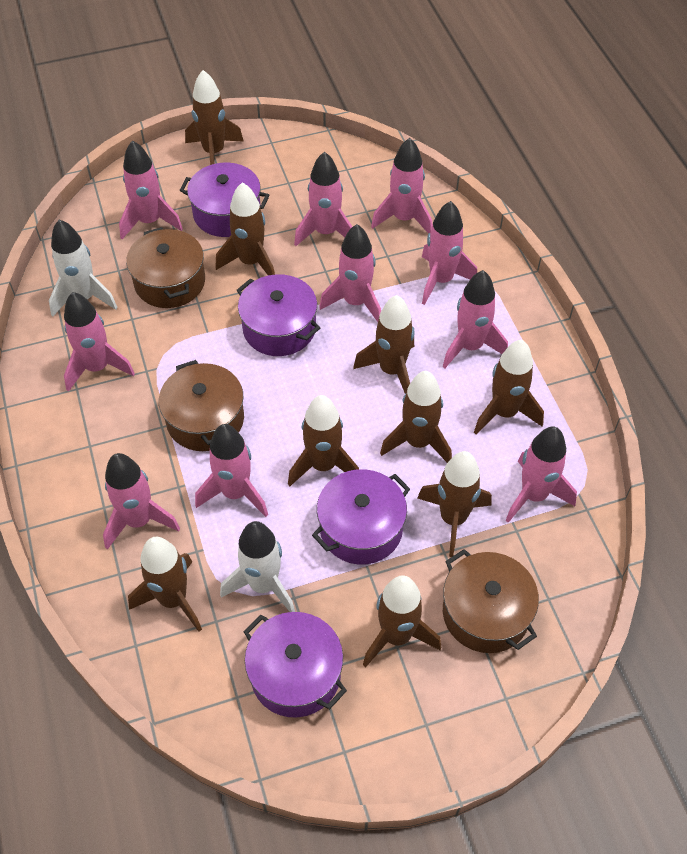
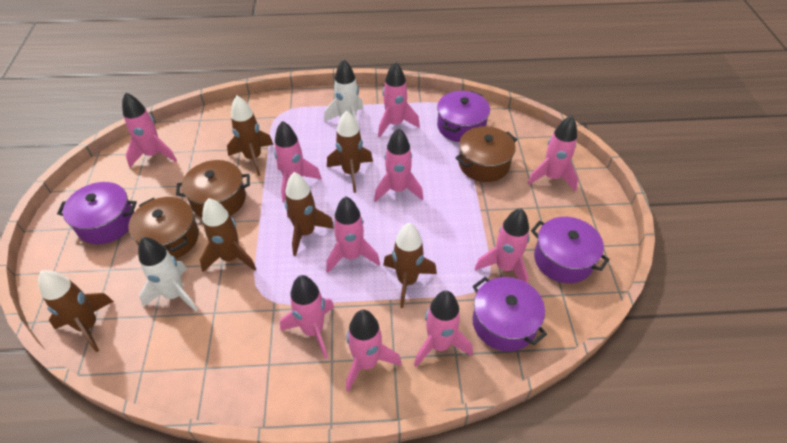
brown rocket: [128,537,202,632] [185,70,244,165] [215,182,275,275] [288,395,359,486] [353,295,414,394] [363,575,441,667] [380,371,452,463] [417,451,492,557] [474,339,544,434] = 9 -> [38,270,114,352] [200,198,256,272] [227,96,274,176] [284,172,334,256] [327,111,373,193] [383,223,437,308] = 6

